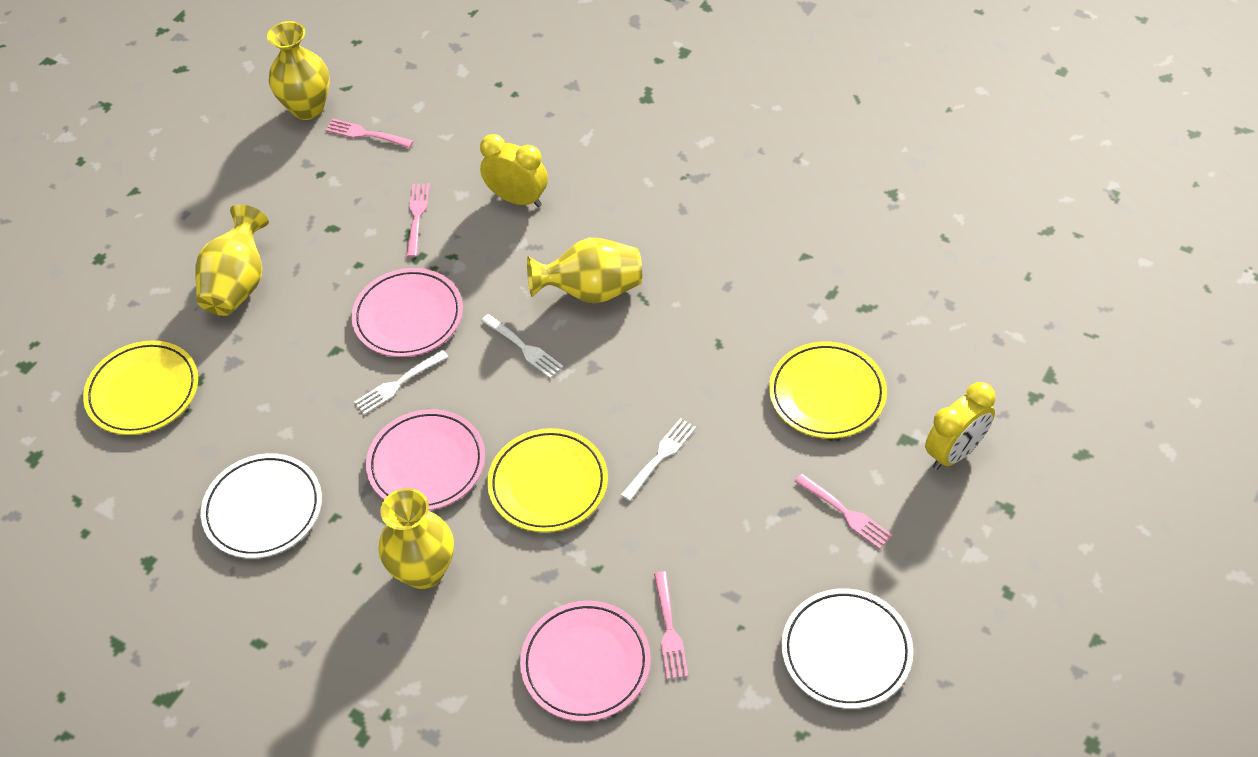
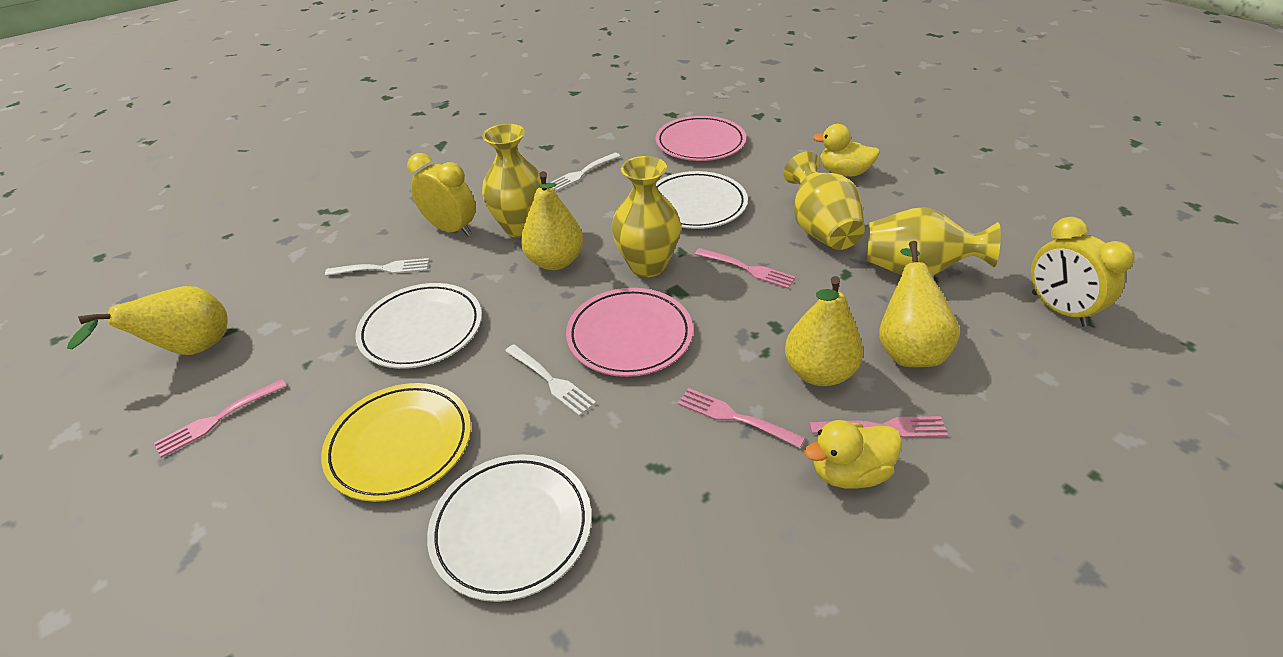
pink plate: [352,268,463,357] [366,409,485,510] [520,601,650,721] = 3 -> [566,288,693,377] [656,116,746,161] = 2
white plate: [201,453,322,558] [781,588,913,709] = 2 -> [356,283,482,369] [427,454,592,602] [656,171,748,229] = 3
yellow duck: none = 0 -> [804,420,902,489] [813,124,880,177] = 2
yellow pear: none = 0 -> [67,286,228,355] [521,171,583,270] [785,276,863,386] [879,241,960,367] = 4
yellow plate: [83,340,198,435] [487,428,608,532] [769,342,887,438] = 3 -> [321,383,471,502] = 1

